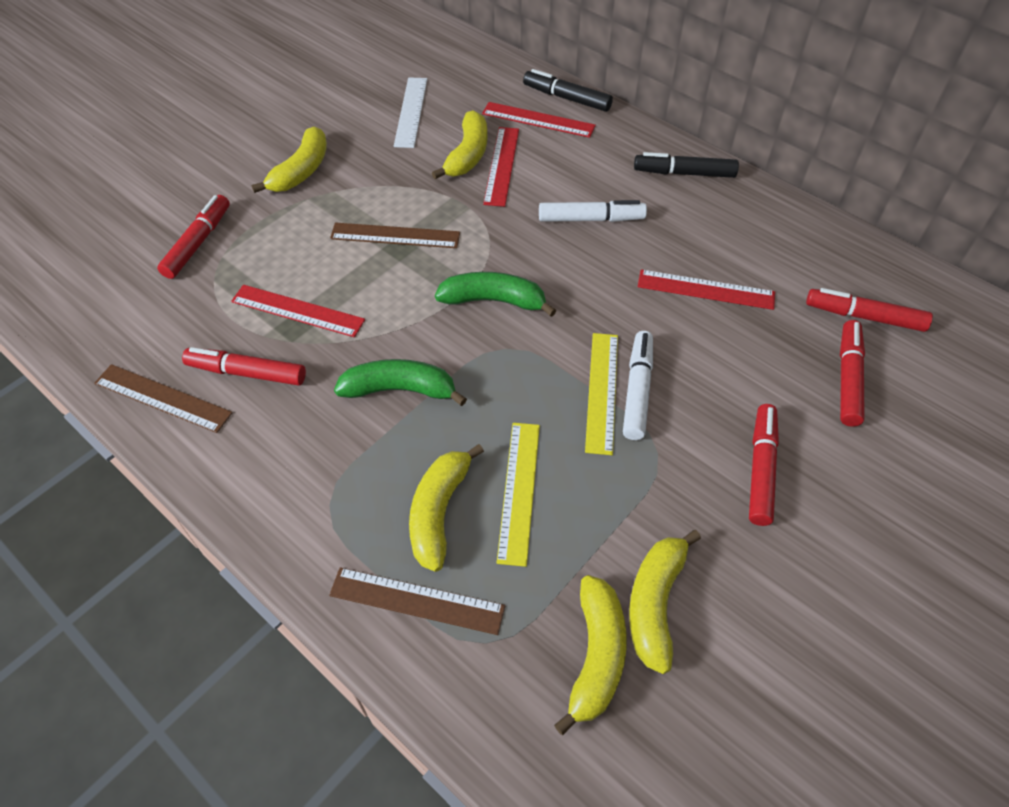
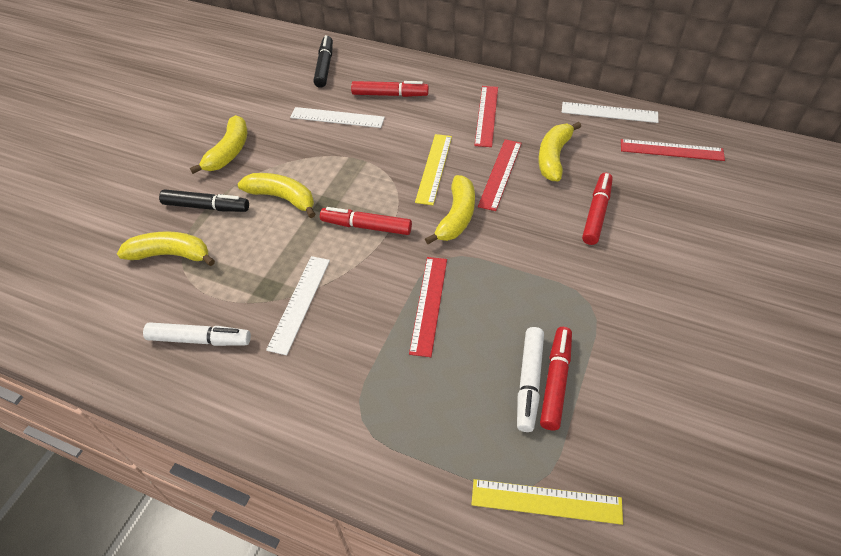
brown ruler: [94,364,233,433] [329,567,505,635] [330,222,460,248] = 3 -> none = 0
green banana: [334,359,467,406] [435,272,557,317] = 2 -> none = 0
red marker: [157,195,230,279] [182,347,306,386] [749,404,779,526] [806,288,933,332] [840,320,865,427] = 5 -> [320,207,412,235] [351,81,429,97] [540,327,572,431] [582,173,613,245] = 4
white ruler: [394,77,427,148] = 1 -> [266,256,330,355] [290,107,385,128] [561,102,658,123] = 3

